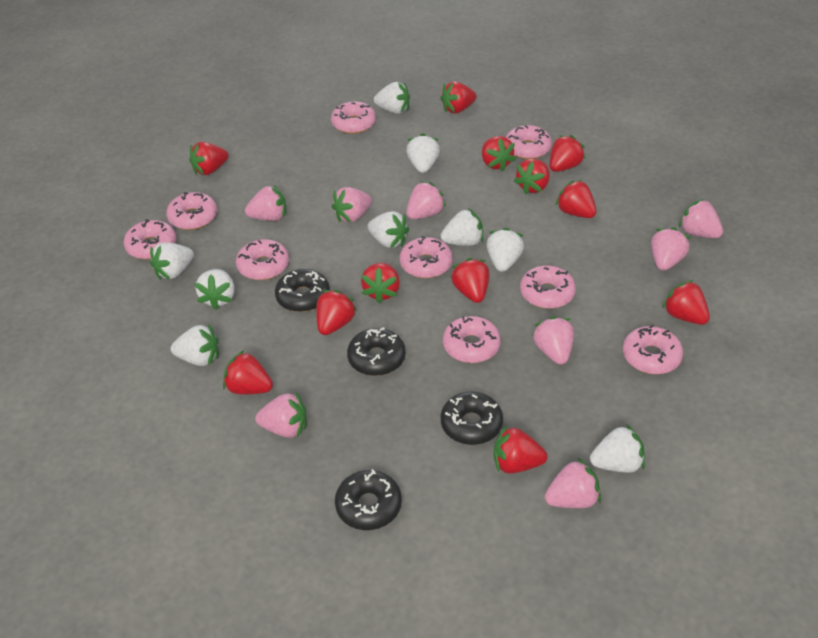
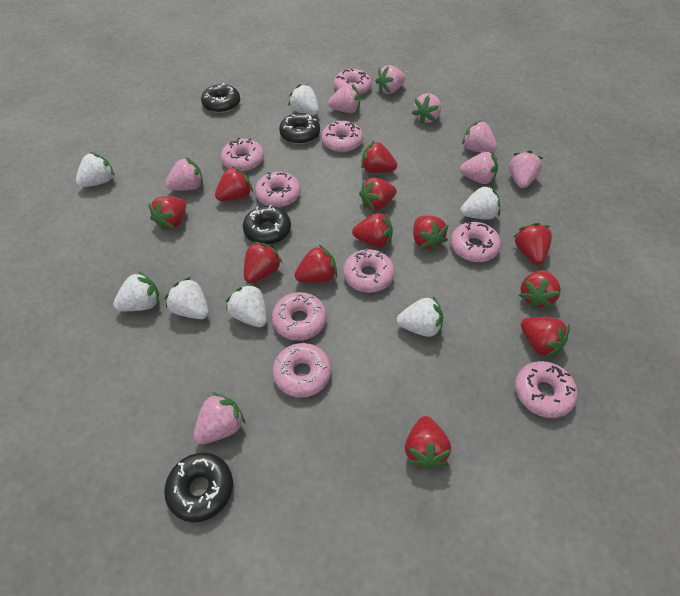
white strawberry: [150,242,194,279] [171,324,219,366] [194,269,235,310] [368,211,409,248] [374,82,410,114] [406,133,440,173] [440,208,483,246] [486,228,524,272] [590,424,645,473] = 9 -> [76,152,114,187] [113,271,159,311] [164,277,209,319] [226,283,267,327] [288,84,319,115] [397,296,443,337] [460,185,500,220] = 7

